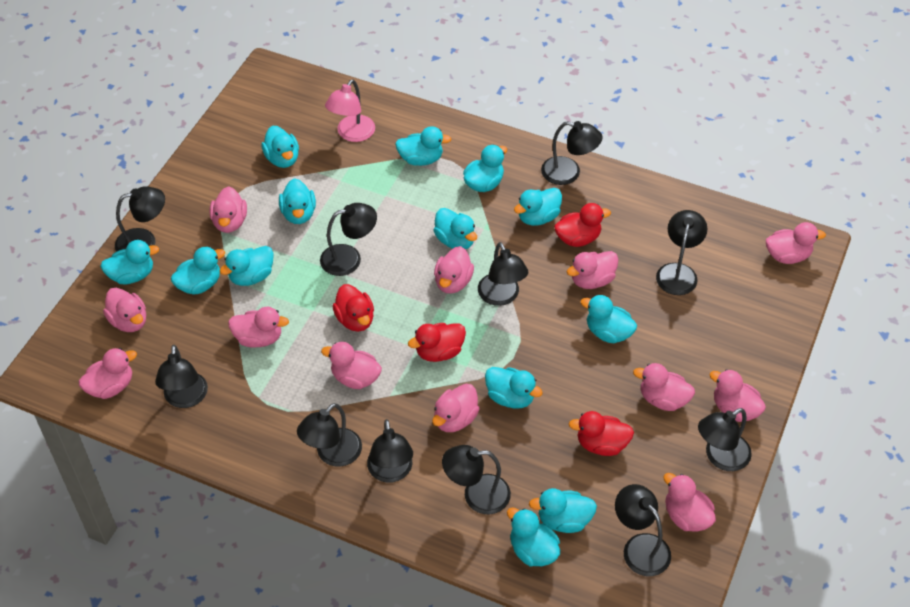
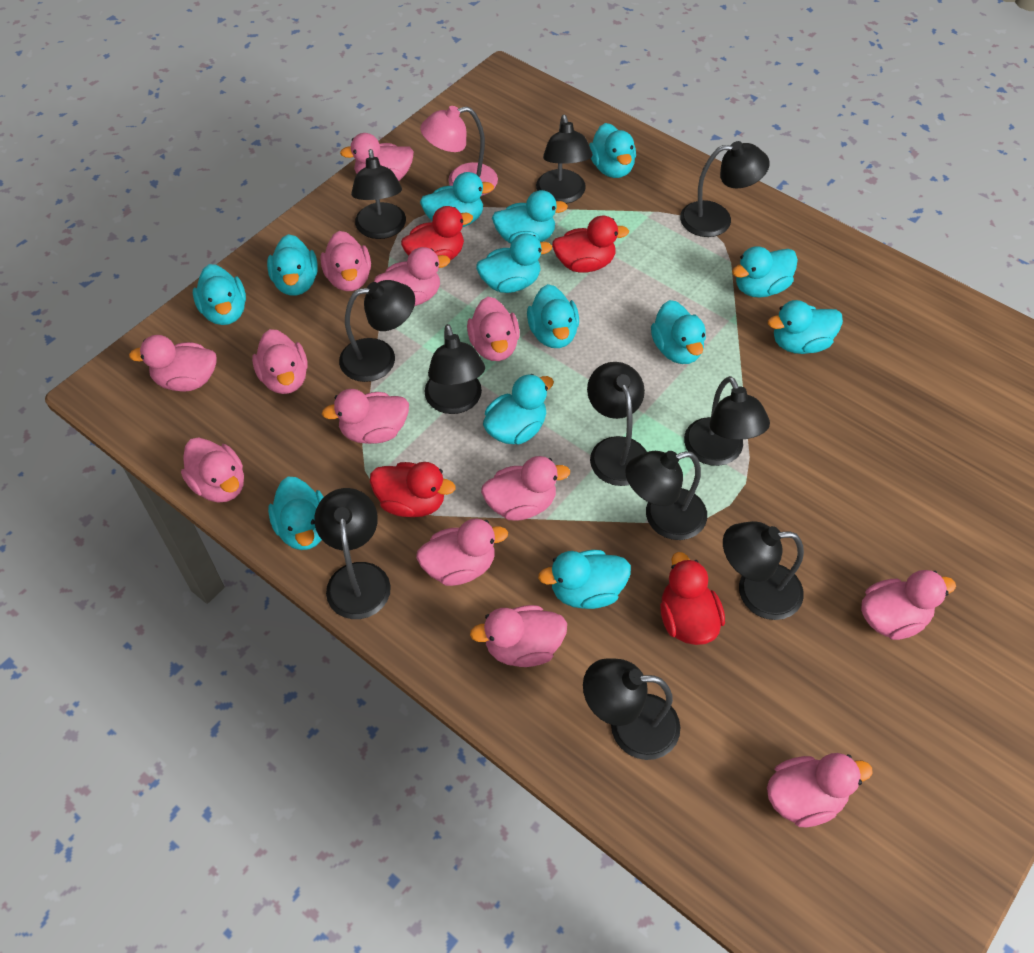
pink duck: [79,348,137,399] [103,288,146,332] [210,186,247,233] [228,307,289,348] [321,342,382,389] [432,384,480,432] [434,246,474,294] [567,251,619,289] [633,363,695,411] [663,473,716,532] [710,369,766,422] [766,222,826,264] = 12 -> [129,335,217,392] [181,437,244,503] [252,329,307,394] [321,231,371,291] [322,389,409,444] [340,133,414,181] [374,247,450,306] [416,519,508,586] [467,297,520,361] [470,605,567,667] [481,456,570,521] [767,753,873,827] [861,570,956,640] = 13

